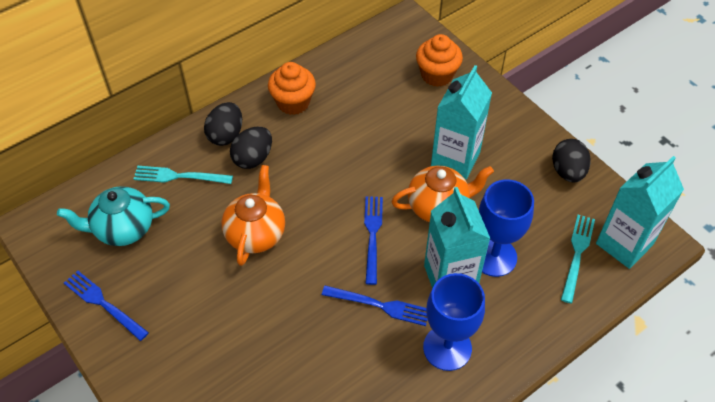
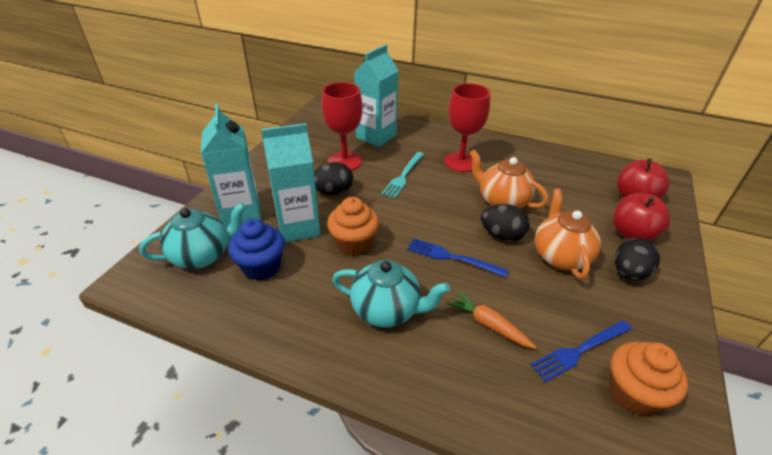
blue cupcake: none = 0 -> [228,219,285,281] = 1
blue fork: [64,271,149,341] [322,285,428,326] [364,196,383,285] = 3 -> [407,238,509,277] [530,320,632,382] = 2
blue goblet: [423,273,485,371] [479,179,534,277] = 2 -> none = 0
orange carrot: none = 0 -> [446,290,537,349] = 1
red apple: none = 0 -> [613,193,671,240] [617,158,669,198] = 2
red goblet: none = 0 -> [322,82,363,171] [444,83,490,172] = 2
turquoise fork: [134,166,233,184] [561,215,595,303] = 2 -> [381,152,424,199] = 1
turquoise teapot: [57,186,170,246] = 1 -> [139,203,246,269] [332,260,450,327] = 2

